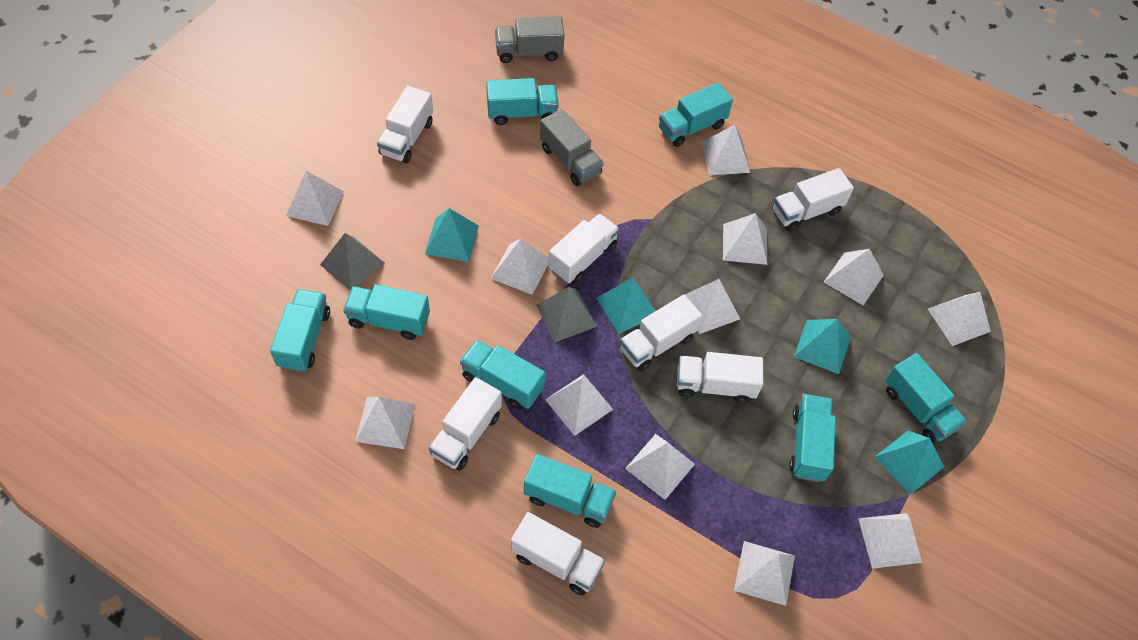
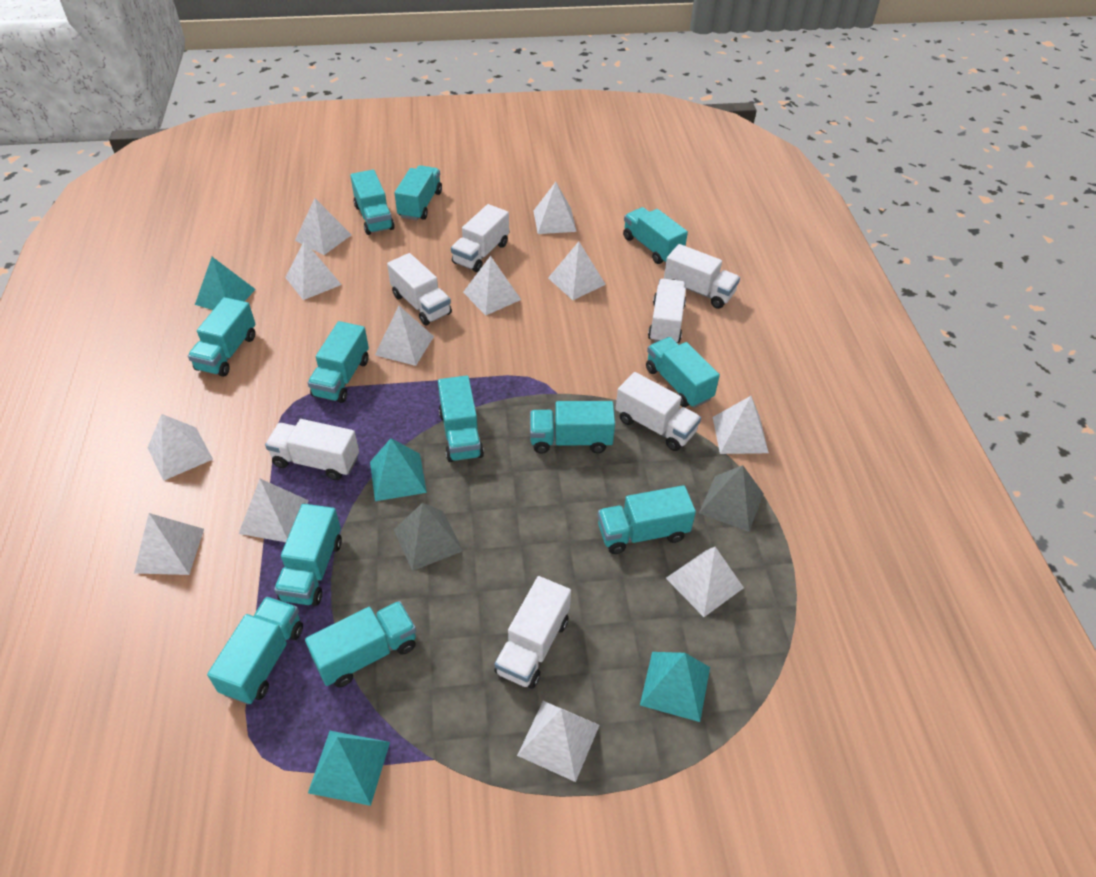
grey truck: [495,16,564,63] [540,109,604,186] = 2 -> none = 0
turquoise truck: [270,289,330,372] [343,284,430,340] [460,340,545,410] [486,78,559,125] [524,454,616,528] [659,83,733,147] [789,394,836,482] [885,353,967,443] = 8 -> [188,297,256,377] [207,597,303,704] [274,504,342,606] [305,601,416,687] [308,321,369,403] [350,170,395,235] [395,165,442,220] [438,375,484,462] [530,401,615,454] [598,485,696,554] [623,207,688,264] [646,337,720,408] = 12

